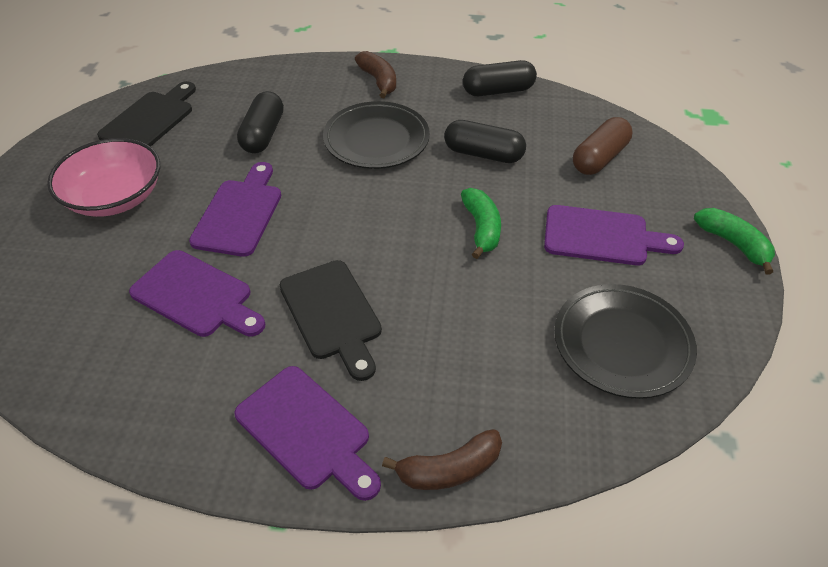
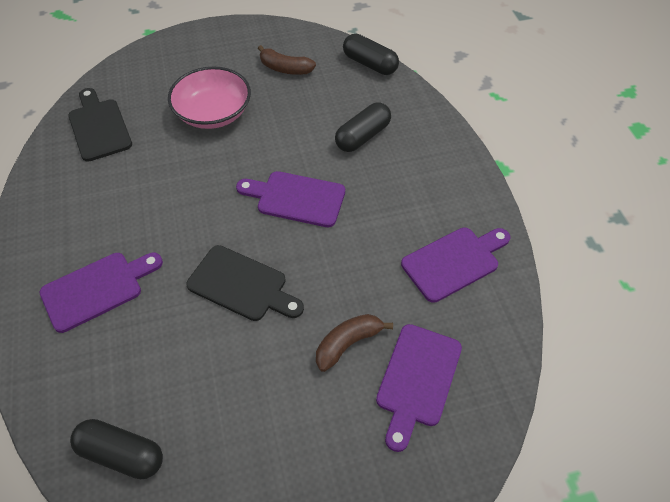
black plate: [323,101,430,169] [554,284,697,399] = 2 -> none = 0
brown capsule: [573,117,632,175] = 1 -> none = 0
green banana: [461,188,501,259] [694,208,775,275] = 2 -> none = 0

